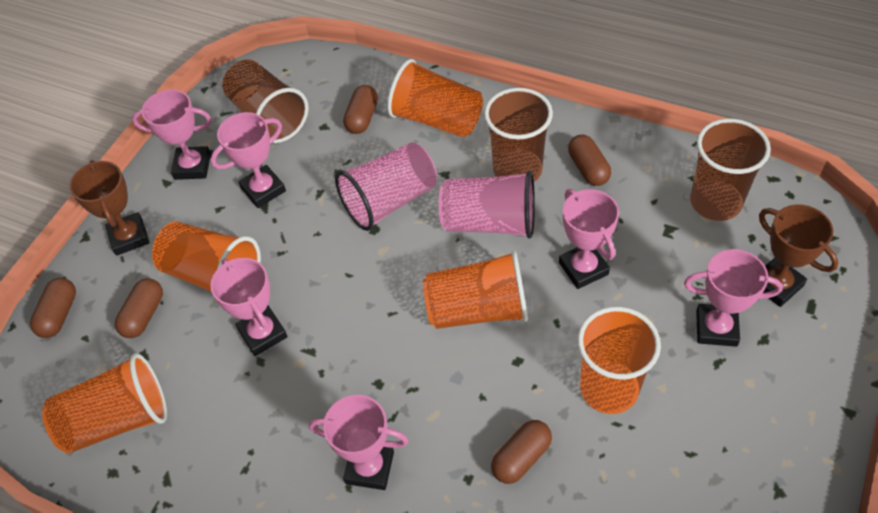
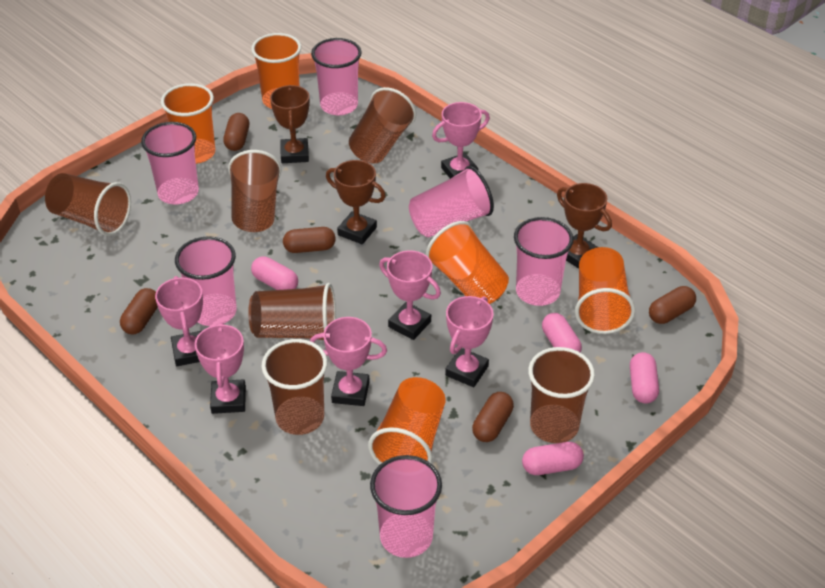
brown cup: [222,59,309,143] [484,88,553,182] [690,119,771,221] = 3 -> [45,173,131,236] [228,150,282,232] [248,283,336,340] [261,339,328,435] [349,87,416,164] [528,347,595,443] = 6
brown trophy: [70,160,150,256] [759,204,838,307] = 2 -> [270,85,310,163] [326,160,386,244] [557,183,612,269] = 3
pink capsule: none = 0 -> [251,256,298,290] [522,442,584,475] [542,313,582,353] [630,352,659,404] = 4
pink cup: [335,142,437,231] [439,171,535,239] = 2 -> [141,122,199,205] [175,236,237,326] [311,38,362,115] [370,455,442,558] [409,166,494,237] [514,217,573,306] = 6

